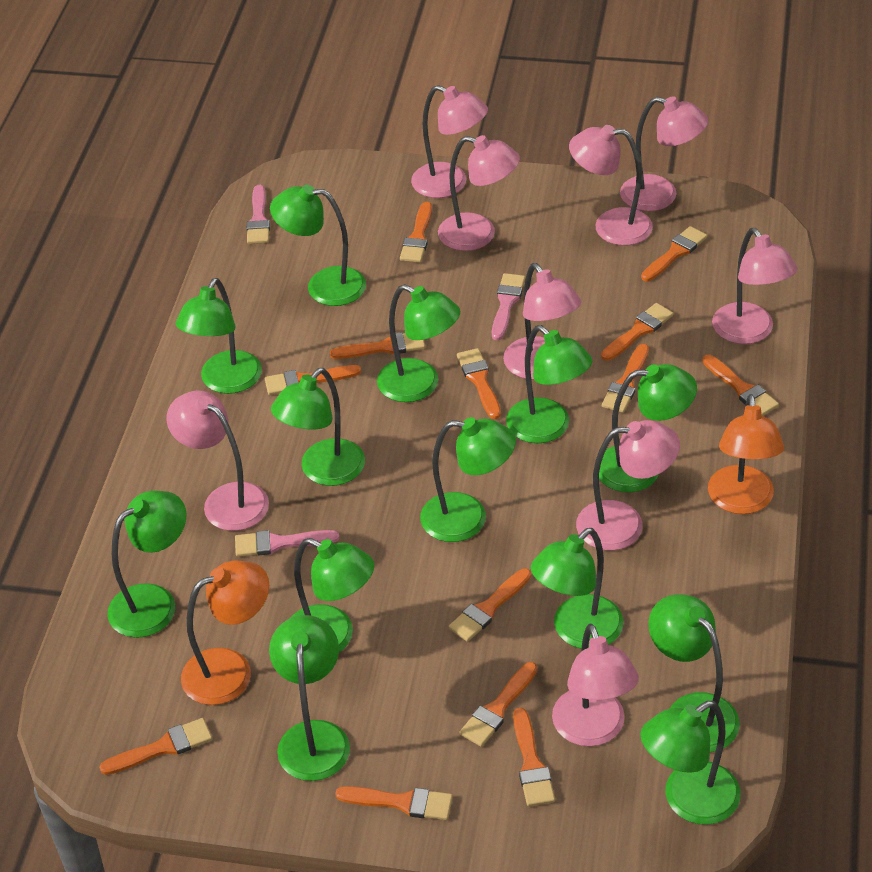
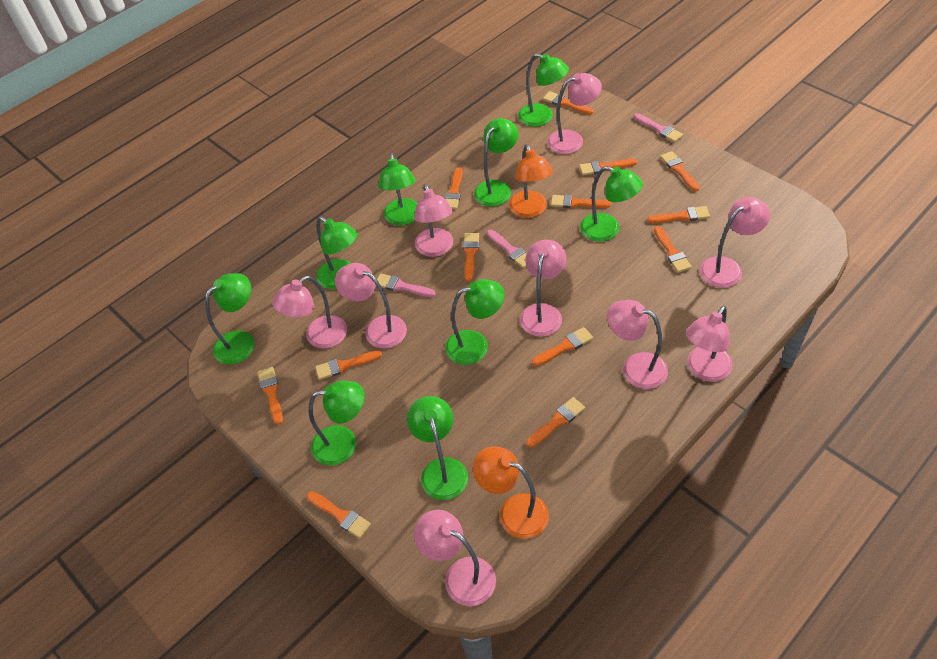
green lamp: [107,491,187,638] [176,278,262,394] [269,615,350,781] [270,185,366,306] [271,368,365,486] [290,538,374,652] [377,284,460,402] [420,417,516,542] [506,325,592,443] [531,528,624,649] [599,364,697,492] [640,701,741,825] [648,594,740,752] = 13 -> [205,273,254,364] [309,381,365,466] [316,216,358,289] [378,153,417,226] [407,396,468,500] [445,279,505,365] [474,118,519,207] [518,53,569,127] [580,166,643,242] = 9

